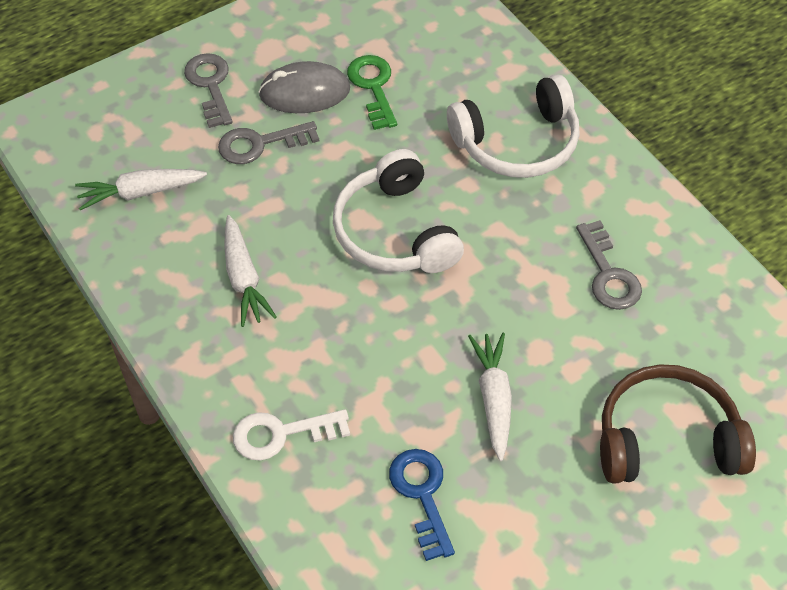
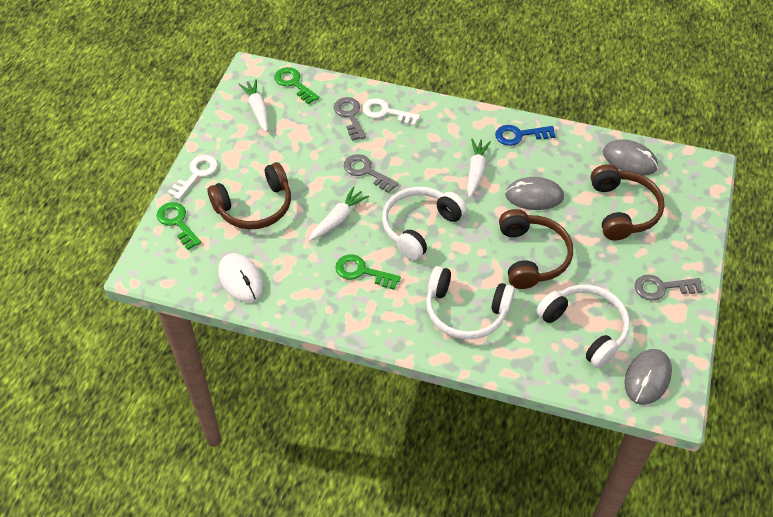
brown headphones: [600,364,756,484] = 1 -> [207,162,291,229] [499,209,573,289] [591,164,665,240] = 3
green key: [347,55,397,130] = 1 -> [157,202,202,250] [274,67,319,104] [335,254,401,290] = 3
grey mouse: [258,61,350,113] = 1 -> [505,177,564,210] [603,139,658,176] [624,349,672,405] = 3
white headphones: [333,149,464,273] [447,74,580,178] = 2 -> [382,187,467,260] [426,266,515,340] [536,285,630,368] = 3
white key: [233,409,350,461] = 1 -> [167,155,218,200] [362,98,420,126] = 2
white mouse: none = 0 -> [218,253,264,302] = 1

